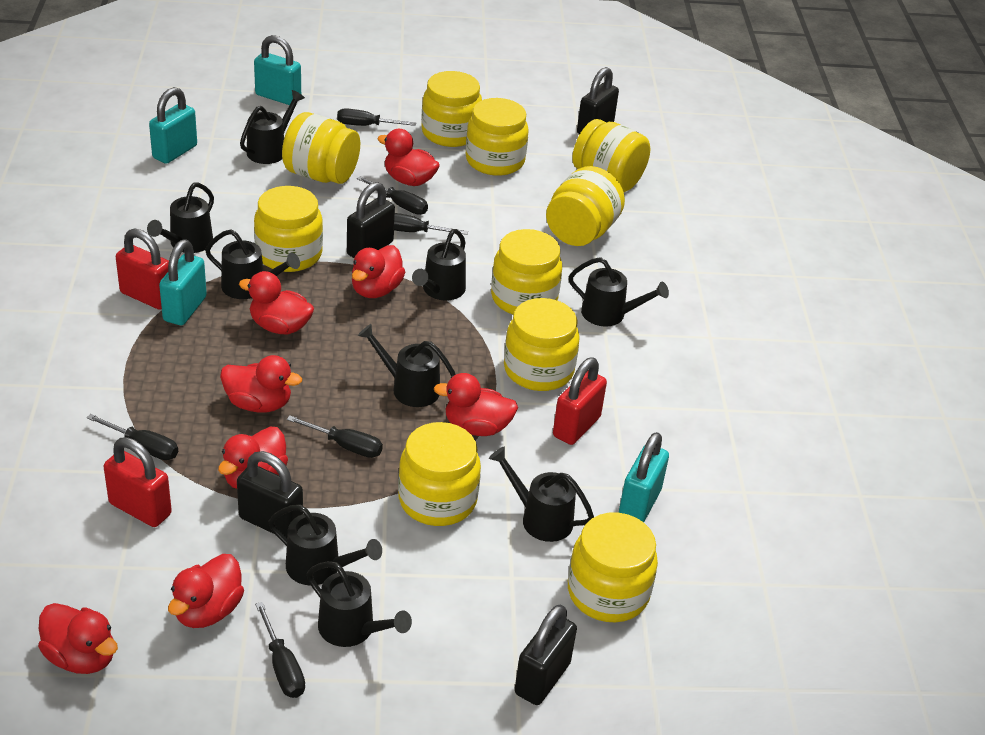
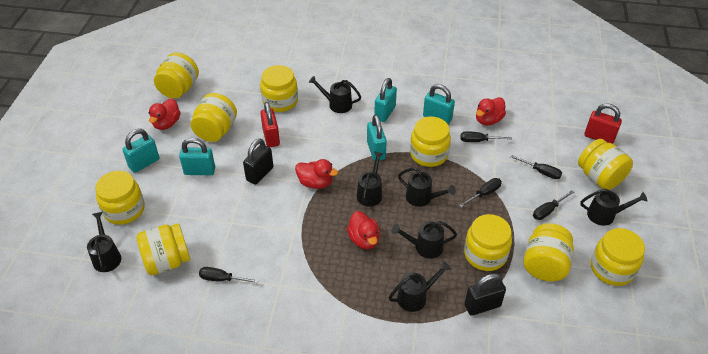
black padlock: [237,451,303,538] [347,182,395,258] [515,604,577,705] [577,67,619,134] = 4 -> [243,139,273,185] [464,273,506,316] = 2
black screwdriver: [87,414,178,460] [255,602,305,698] [287,415,383,458] [337,108,416,126] [357,176,428,215] [394,213,468,235] = 6 -> [199,267,259,283] [459,178,502,208] [460,132,512,142] [511,155,562,179] [533,190,574,220] = 5
black watering can: [147,182,214,253] [205,229,300,299] [240,90,305,164] [268,505,382,586] [307,561,412,647] [358,324,456,407] [412,229,466,300] [489,447,594,542] [569,257,669,326] = 9 -> [87,212,121,272] [309,76,361,113] [357,151,384,207] [389,261,451,312] [392,221,457,259] [398,168,456,207] [580,189,647,226] = 7
red duck: [38,603,118,674] [168,554,244,628] [218,427,288,489] [220,355,302,413] [239,271,314,334] [352,245,405,298] [377,129,440,186] [434,373,518,436] = 8 -> [149,98,181,130] [295,159,338,189] [347,211,380,249] [476,97,506,125] = 4
red padlock: [104,437,172,527] [116,228,169,310] [553,358,607,445] = 3 -> [260,102,280,147] [584,103,622,144] = 2
turquoise padlock: [149,87,197,164] [159,240,207,325] [254,35,301,105] [619,432,669,522] = 4 -> [122,129,159,173] [179,138,215,175] [367,115,387,161] [374,78,397,122] [423,84,455,124] = 5

